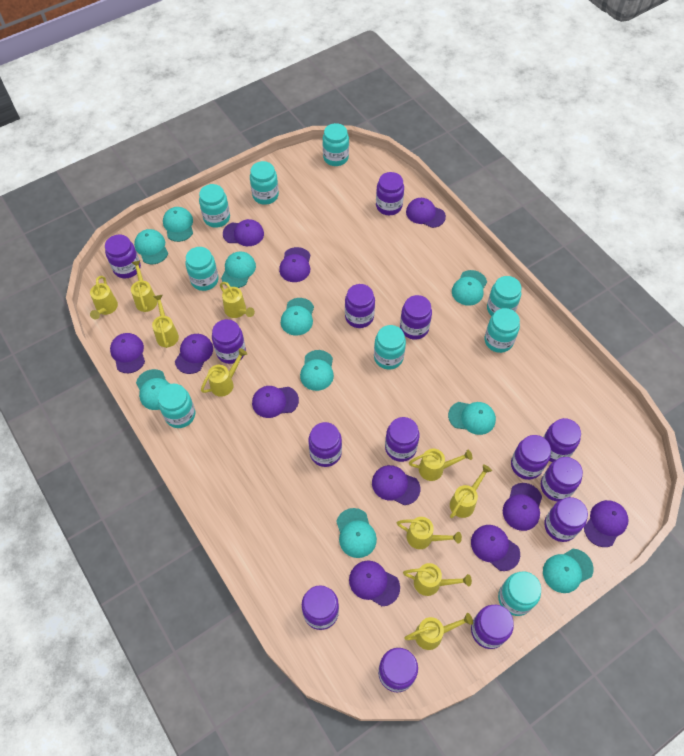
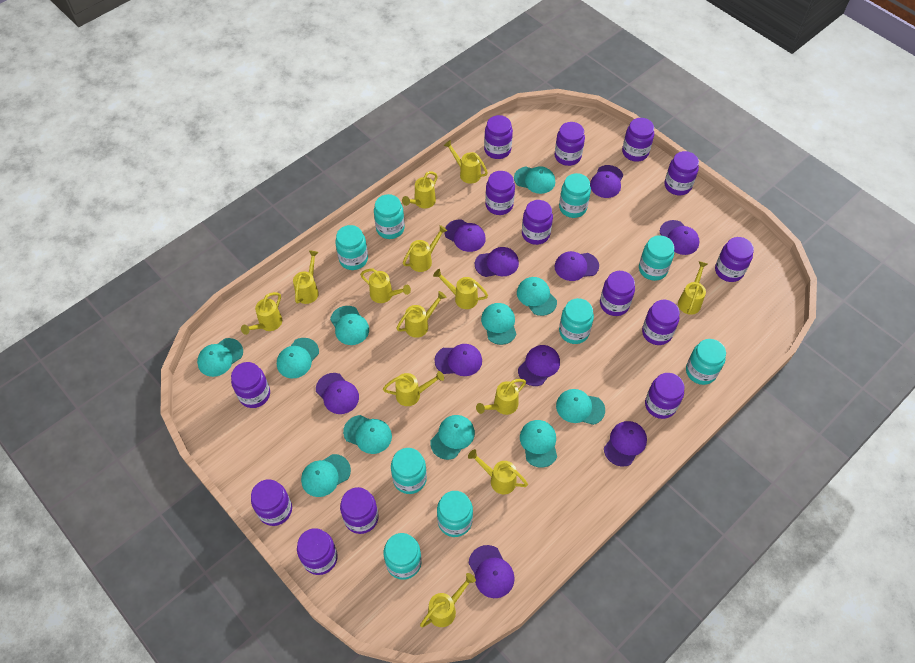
purple cap: [110,333,145,373] [175,334,213,374] [223,219,264,246] [252,386,299,418] [279,247,310,282] [349,561,400,606] [372,465,420,505] [406,198,446,228] [471,525,520,571] [503,483,542,531] [584,500,628,547] = 11 -> [316,373,359,414] [435,344,482,376] [445,220,486,252] [468,545,515,598] [475,247,519,277] [518,345,560,386] [555,251,599,281] [590,165,623,198] [604,421,647,467] [660,220,699,255] = 10
turquoise cap: [134,229,168,264] [136,369,170,410] [163,207,193,242] [221,251,256,288] [281,298,314,336] [300,350,334,391] [336,508,377,558] [448,402,496,435] [452,270,487,306] [543,549,594,593] = 10 -> [197,338,243,377] [277,338,319,378] [301,454,351,497] [330,306,369,345] [343,415,392,454] [430,415,475,460] [481,303,516,345] [514,166,555,194] [517,277,557,316] [520,420,557,468] [556,389,605,425] = 11
yellow watering can: [90,276,118,320] [131,260,157,312] [152,295,179,348] [201,348,247,397] [220,282,255,318] [397,517,462,549] [403,563,472,596] [404,613,473,650] [409,449,472,481] [450,464,492,518] = 10 -> [241,292,282,335] [293,250,319,304] [360,269,411,303] [383,371,444,406] [396,291,446,338] [402,171,437,209] [403,225,447,272] [420,573,476,627] [433,269,488,309] [444,140,488,184] [468,449,528,494] [476,379,526,415] [678,261,707,315] = 13

